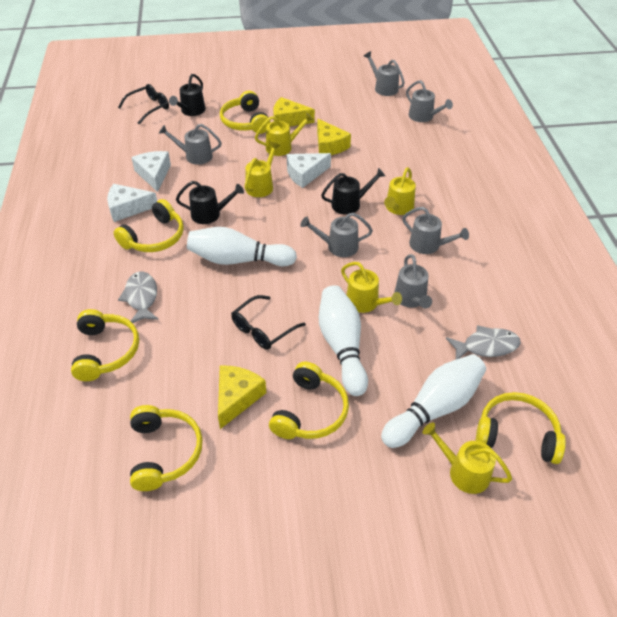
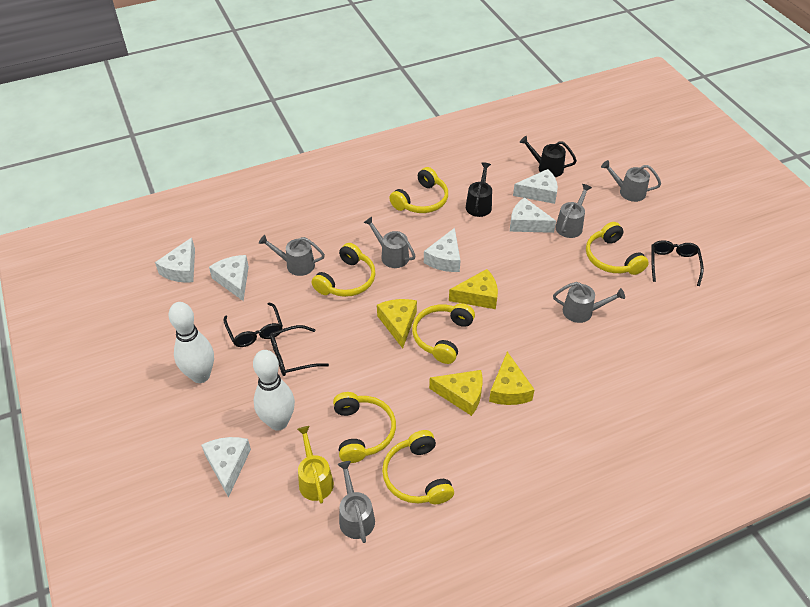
black glasses: [118,84,169,125] [231,295,306,350] = 2 -> [223,302,283,347] [270,325,329,376] [651,240,704,286] = 3
black watering can: [169,74,206,116] [176,181,244,224] [321,168,385,215] = 3 -> [466,162,492,217] [520,136,577,177] = 2
grey fish: [118,272,159,323] [446,325,521,359] = 2 -> none = 0
white bowling pin: [187,227,297,266] [319,285,368,396] [381,354,486,448] = 3 -> [169,302,214,383] [253,350,295,431] = 2
white cheese: [107,184,157,222] [131,151,171,192] [287,153,331,188] = 3 -> [155,238,195,283] [201,437,251,498] [209,255,249,301] [424,228,461,272] [510,197,556,233] [513,169,558,204] = 6
yellow cheese: [218,366,266,429] [273,97,315,127] [317,119,351,155] = 3 -> [377,299,417,348] [429,370,483,416] [449,269,498,309] [489,352,535,405] = 4
yellow watering can: [245,142,280,197] [255,112,313,156] [341,262,402,313] [384,167,416,215] [423,423,512,494] = 5 -> [297,426,334,504] = 1

